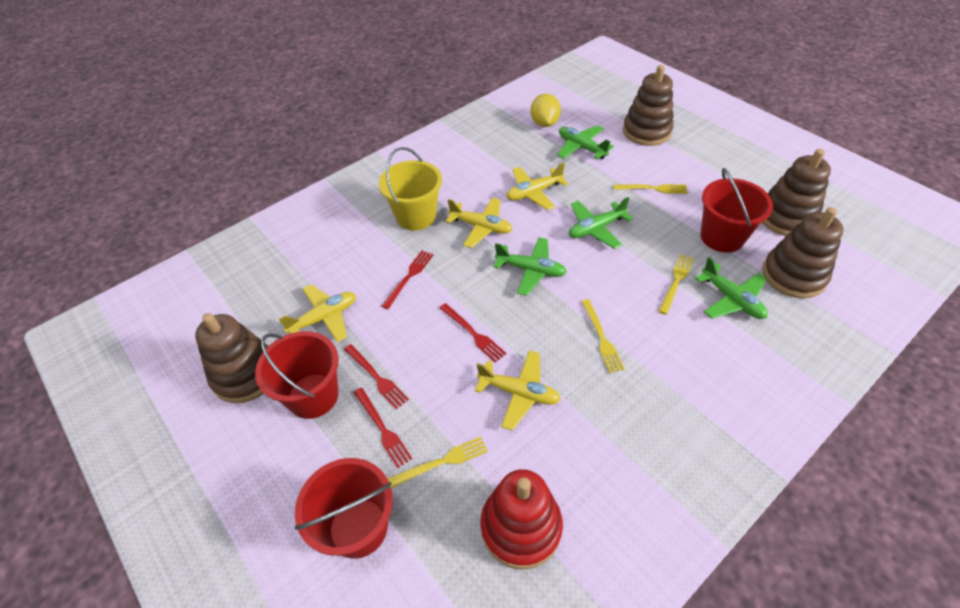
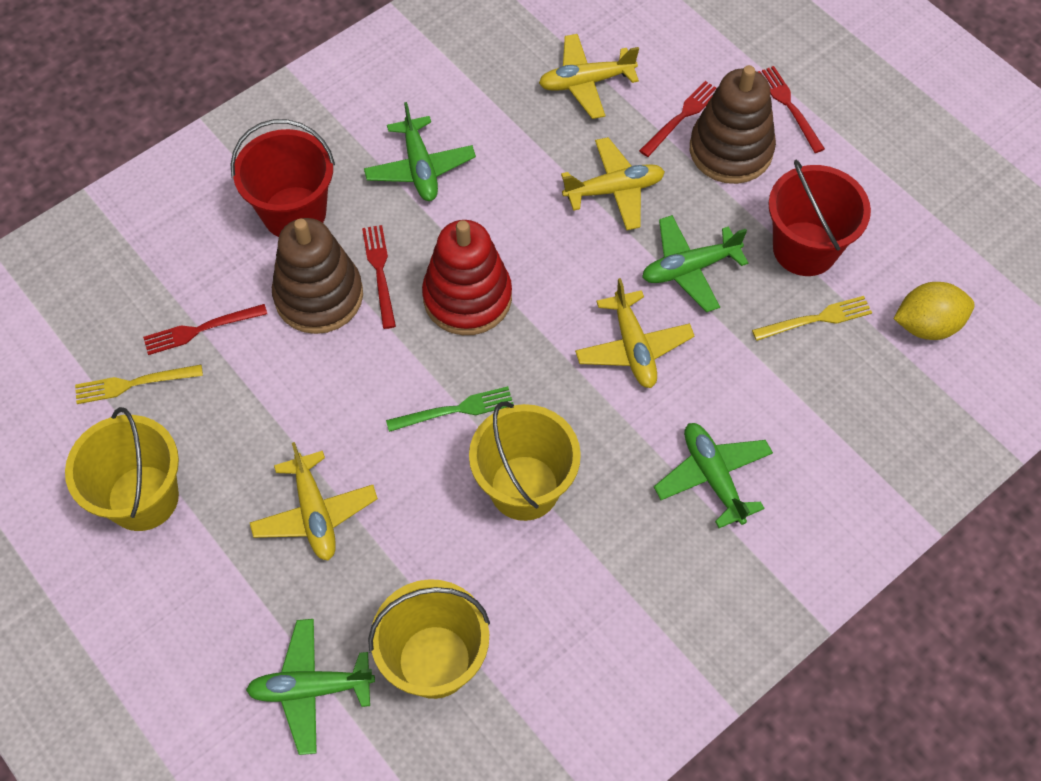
brown stacking toy: [195,313,268,403] [623,65,674,146] [762,149,831,236] [762,207,844,298] = 4 -> [272,218,363,334] [690,65,776,184] = 2
green fork: none = 0 -> [386,386,514,432] = 1
red bucket: [255,331,339,419] [295,458,393,559] [701,168,773,253] = 3 -> [231,119,335,237] [768,160,871,276] = 2
yellow bucket: [379,147,442,231] = 1 -> [65,407,179,531] [368,579,490,699] [469,401,581,521] = 3
yellow fork: [388,437,488,488] [581,299,625,373] [613,184,688,194] [659,254,694,315] = 4 -> [75,365,203,404] [752,296,872,341] = 2

